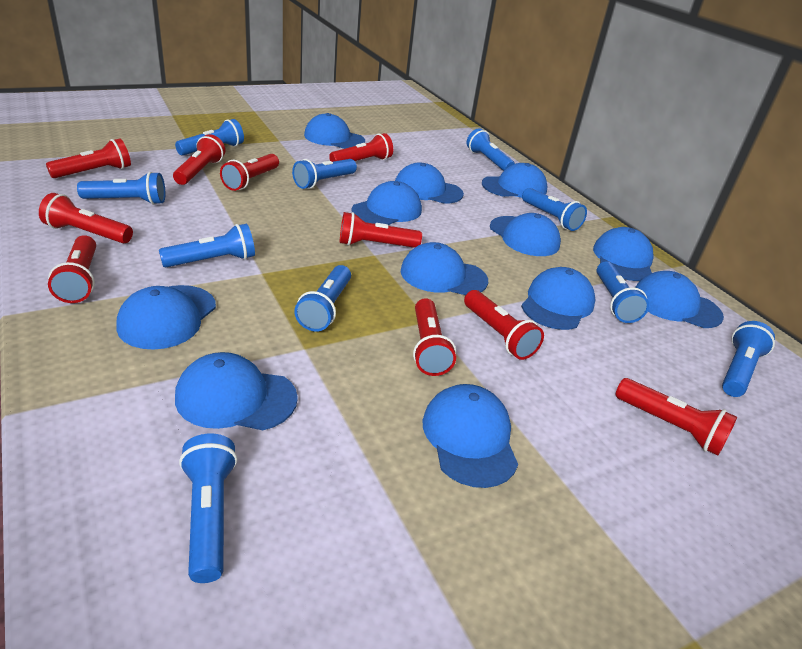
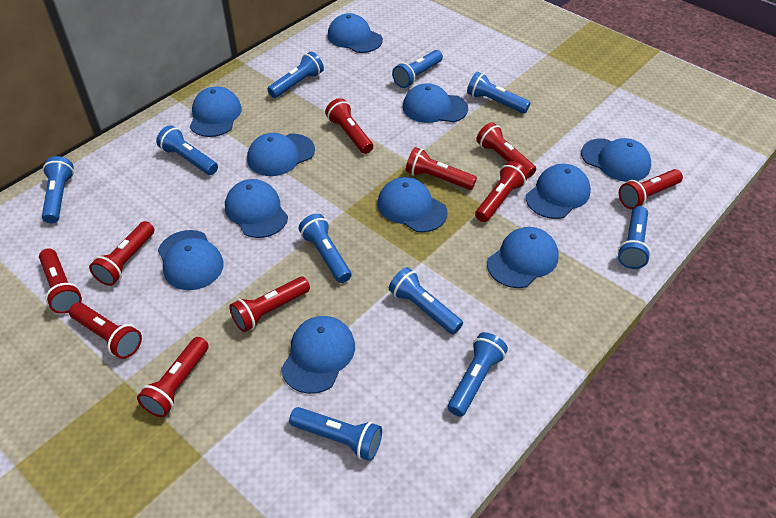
blue cap: [116,285,216,350] [175,352,298,430] [304,113,365,149] [352,181,422,225] [395,163,464,204] [401,242,488,295] [422,384,518,488] [482,163,548,198] [490,213,561,256] [521,267,596,330] [593,227,653,281] [635,271,724,328] = 12 -> [158,230,224,290] [190,86,242,137] [225,179,288,238] [247,133,315,176] [281,316,355,394] [327,13,383,53] [377,177,447,232] [403,83,468,123] [487,227,558,288] [526,164,591,219] [581,138,651,182] = 11

